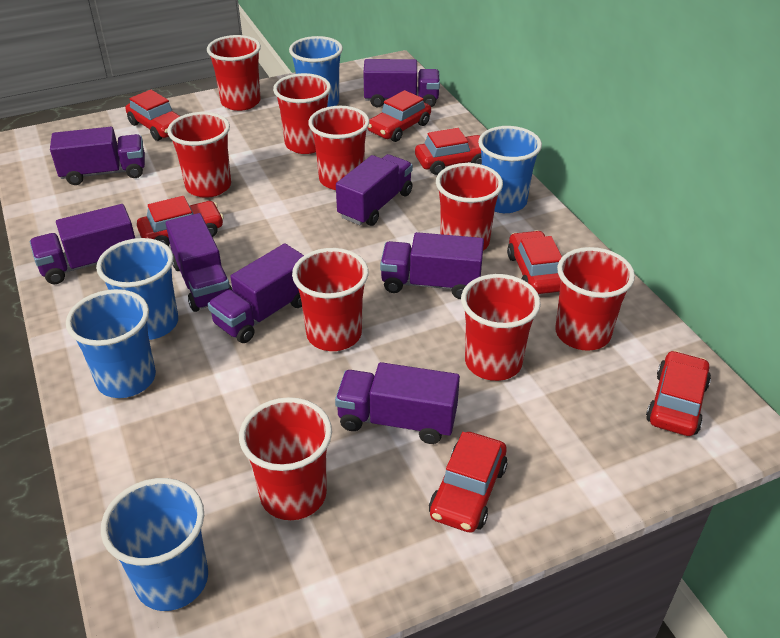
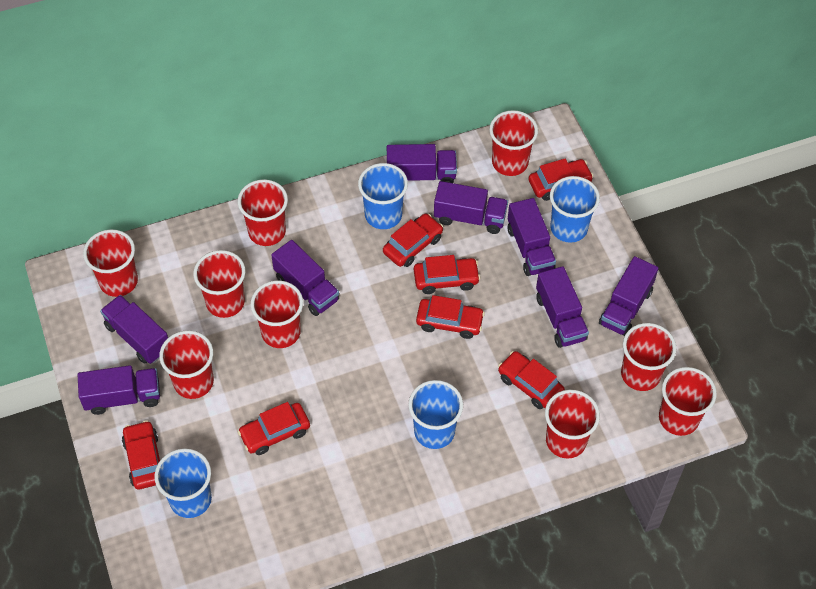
blue cup: [66,289,156,398] [96,238,178,340] [101,478,208,611] [289,36,343,107] [478,126,542,213] = 5 -> [155,448,212,518] [358,163,408,229] [408,380,463,449] [550,176,600,243] = 4

